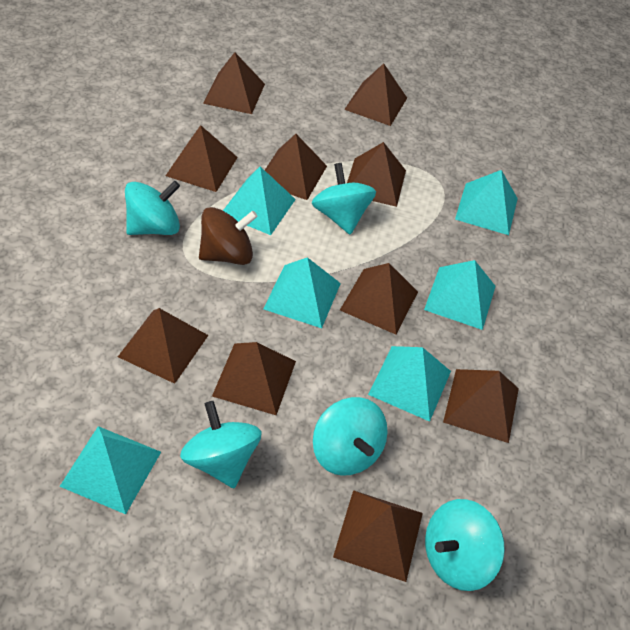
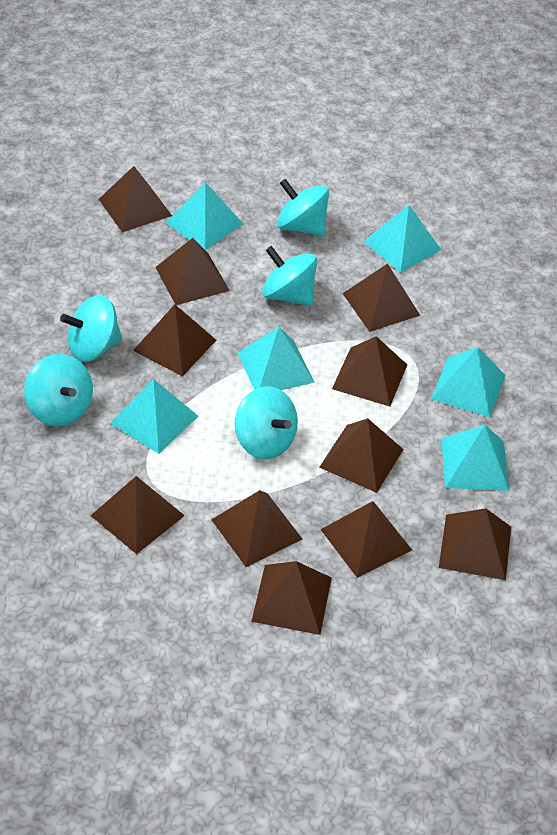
brown pyramid: [118,308,208,384] [166,125,238,192] [203,52,265,114] [212,342,296,415] [265,134,327,200] [333,490,423,582] [340,263,418,334] [344,63,407,126] [347,142,406,207] [443,369,519,443] = 10 -> [91,476,185,554] [99,166,172,232] [133,305,216,376] [155,238,230,305] [212,490,303,567] [251,561,332,635] [319,418,404,493] [320,501,412,578] [332,336,407,407] [342,264,421,332] [439,508,511,580] = 11
brown spinning top: [199,207,258,265] = 1 -> none = 0

